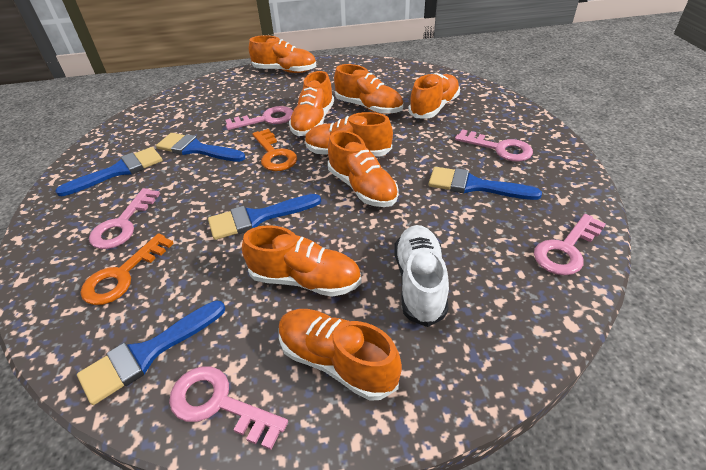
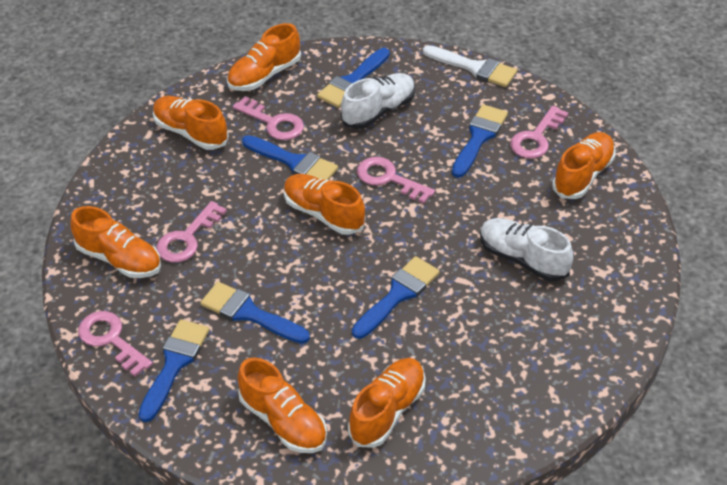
blue brush: [55,147,163,196] [77,301,225,405] [156,133,245,162] [208,194,321,240] [428,167,542,200] = 5 -> [138,319,210,422] [200,282,310,344] [242,135,338,180] [317,48,390,108] [352,256,440,339] [452,104,508,178] = 6
orange key: [81,233,174,305] [252,129,297,171] = 2 -> none = 0
orange shoe: [242,225,361,297] [249,35,316,73] [279,309,402,401] [289,71,334,136] [305,112,393,157] [328,131,399,207] [334,64,403,114] [408,73,460,119] = 8 -> [70,206,161,278] [153,96,229,150] [227,23,301,91] [237,357,327,453] [284,174,365,235] [348,358,426,448] [552,132,615,199] = 7
white brush: none = 0 -> [423,45,517,87] = 1
white shoe: [394,225,449,327] = 1 -> [341,73,415,129] [480,218,573,281] = 2

